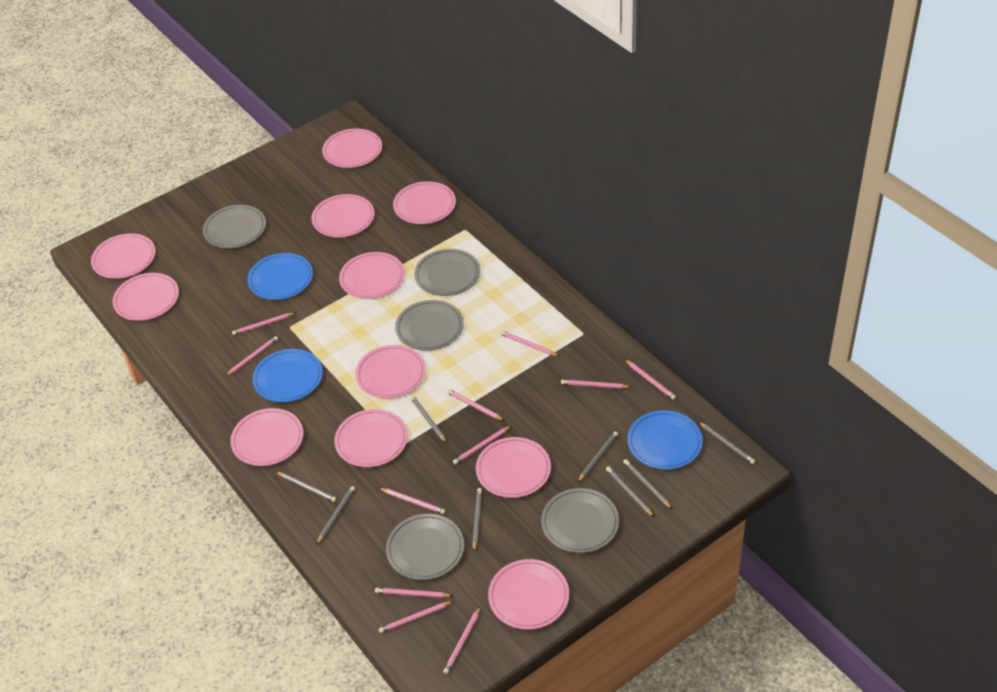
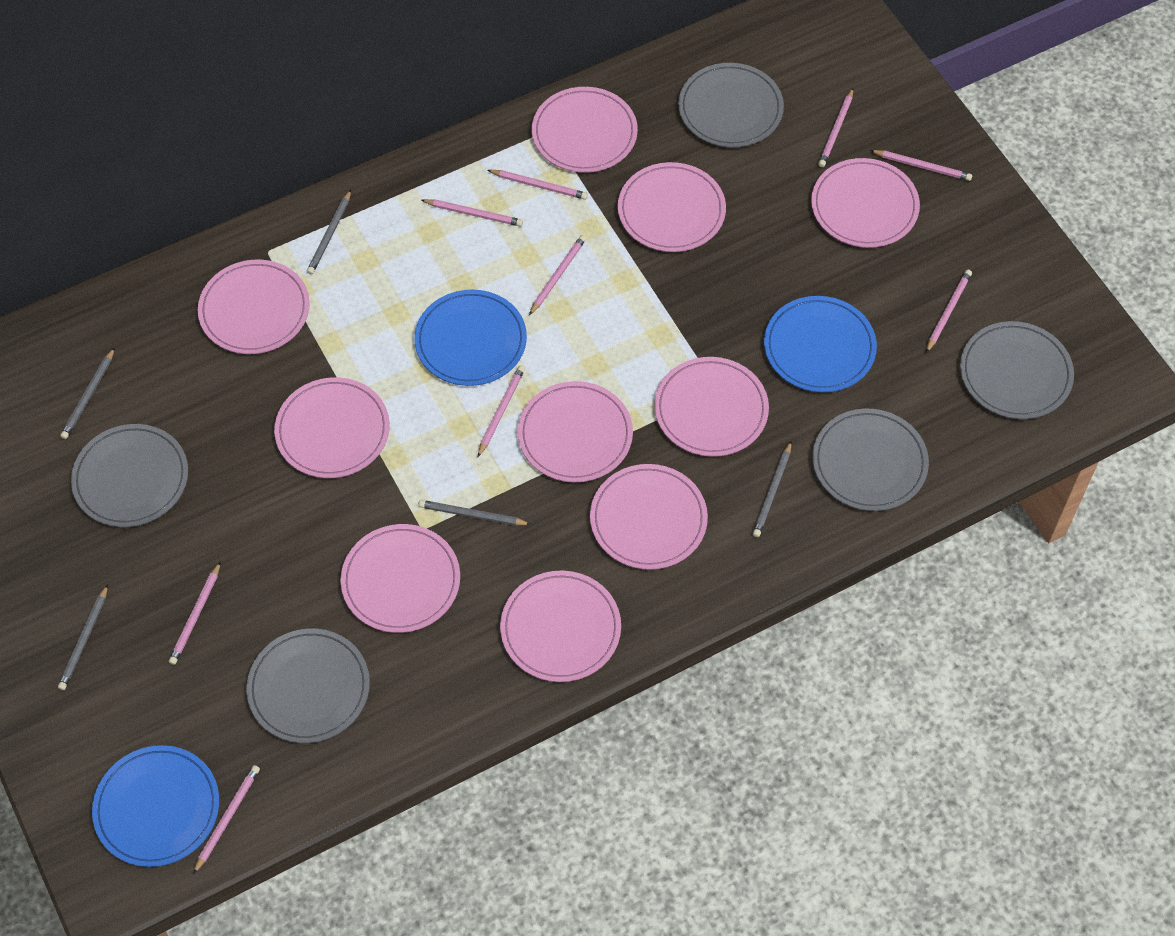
grey pencil: [276,472,336,502] [316,486,355,545] [410,395,446,442] [472,488,482,552] [578,431,618,482] [606,466,654,517] [623,459,672,509] [698,421,755,464] = 8 -> [58,584,108,690] [60,347,115,439] [307,190,351,274] [419,500,531,526] [753,442,792,537] = 5
pink pencil: [226,336,278,376] [232,313,295,335] [375,588,452,598] [379,488,446,514] [379,601,454,633] [443,606,481,674] [447,389,505,421] [453,426,511,464] [499,330,559,356] [561,380,631,389] [625,360,676,400] = 11 -> [169,561,221,665] [193,765,260,874] [421,199,523,226] [478,365,525,457] [488,170,588,200] [529,235,586,315] [818,88,853,167] [870,150,972,181] [926,270,972,353] = 9
pink plate: [91,233,156,279] [112,273,179,321] [230,408,304,466] [311,194,375,238] [322,128,382,168] [334,409,408,467] [339,252,405,299] [355,345,426,399] [393,181,456,224] [476,437,551,498] [488,559,569,630] = 11 -> [198,260,310,354] [274,377,390,478] [340,524,460,633] [500,571,621,682] [518,381,633,482] [532,87,638,173] [590,464,708,570] [618,162,726,252] [654,357,769,457] [811,158,920,248] = 10

